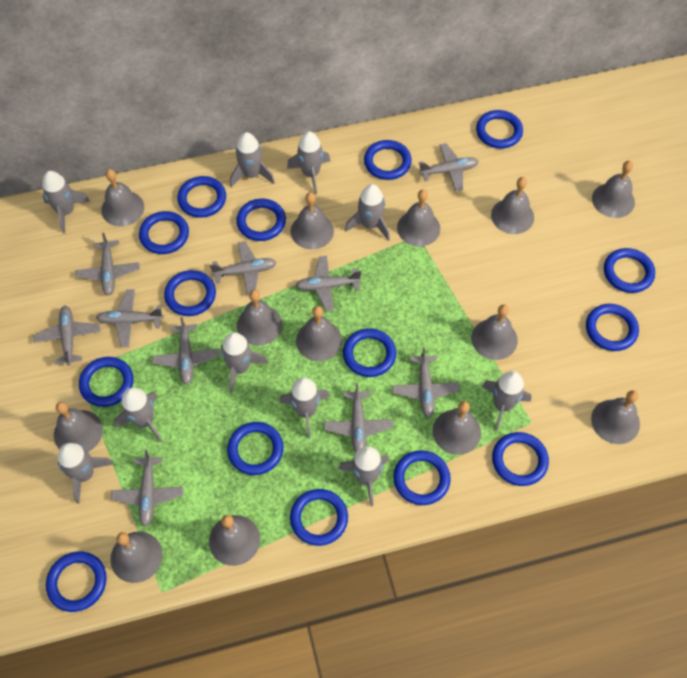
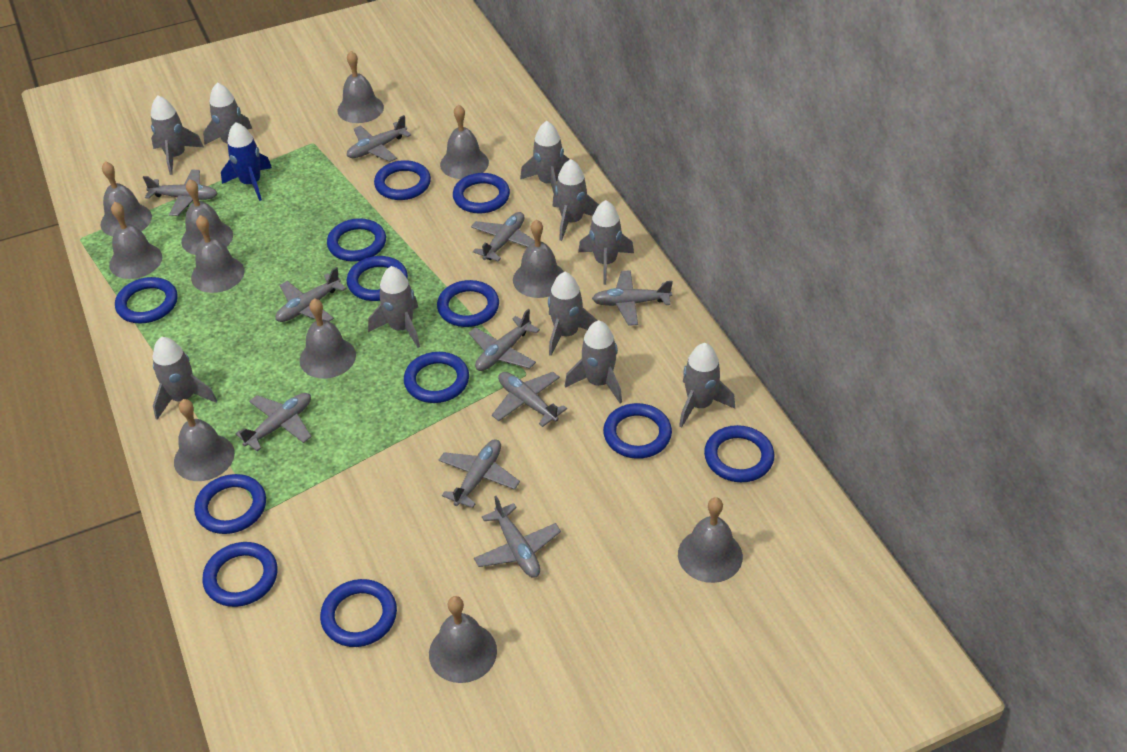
blue ring: [46,552,107,612] [79,357,133,407] [139,211,189,254] [164,270,216,316] [177,176,226,218] [227,422,283,475] [236,199,286,241] [290,489,348,546] [343,328,396,377] [364,140,412,180] [393,450,451,505] [476,110,523,149] [492,432,549,486] [586,304,639,351] [604,248,655,293] = 15 -> [115,277,178,323] [194,474,266,534] [202,542,277,607] [320,579,397,647] [327,218,386,262] [347,256,408,301] [374,160,431,200] [404,352,469,403] [437,280,499,327] [453,173,510,214] [603,403,672,459] [704,425,774,482] = 12
blue rocket: none = 0 -> [221,122,272,201] = 1
grey bell: [54,402,103,452] [101,169,144,226] [110,532,163,583] [209,515,260,566] [237,290,282,345] [291,192,334,249] [296,306,342,361] [397,189,440,246] [433,401,481,455] [471,304,518,360] [491,177,534,234] [591,390,640,444] [592,161,635,218] = 13 -> [101,161,152,236] [109,202,162,279] [174,399,235,481] [181,179,233,255] [191,215,244,293] [300,298,356,379] [337,51,384,123] [429,596,497,683] [440,104,489,179] [513,219,564,298] [678,497,743,583] = 11

